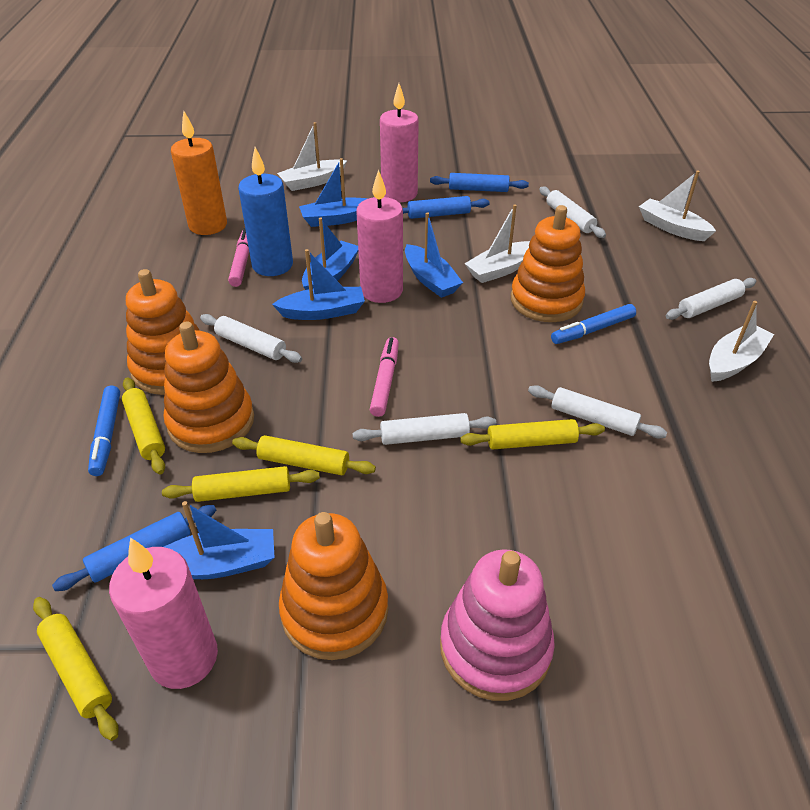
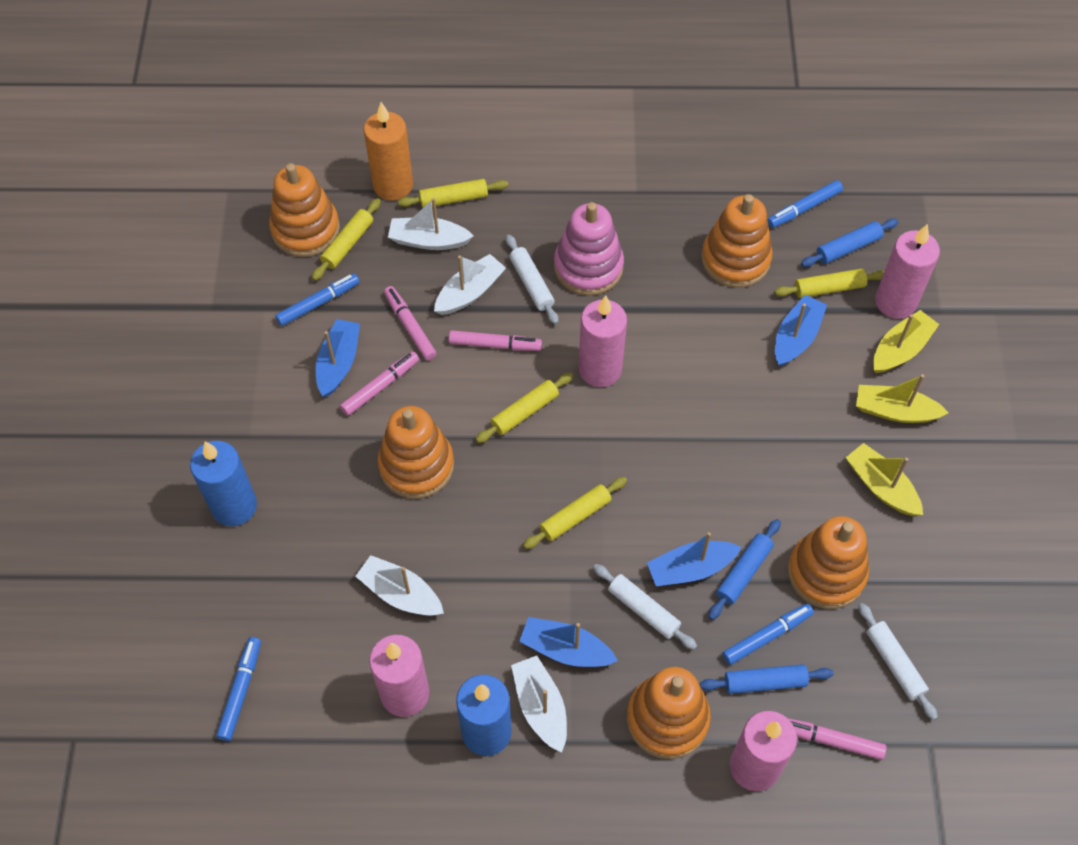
blue boat: [164,501,275,579] [272,249,365,320] [299,158,368,227] [302,217,358,290] [405,212,463,298] = 5 -> [316,319,360,397] [519,617,618,667] [647,532,742,586] [775,295,827,367] = 4
blue candle: [238,147,293,276] = 1 -> [190,441,257,526] [456,674,512,756] = 2
blue marker: [88,386,120,476] [551,304,636,344] = 2 -> [216,637,261,741] [275,273,360,326] [722,603,814,665] [768,180,843,228] = 4
orange stacking toy: [126,269,200,395] [164,321,254,453] [279,512,388,660] [511,205,585,322] = 4 -> [269,163,340,257] [378,406,454,499] [627,667,711,759] [701,194,773,288] [788,516,869,609] = 5
pink candle: [109,538,218,689] [356,170,403,303] [380,83,419,202] = 3 -> [369,635,429,717] [578,296,627,387] [730,711,797,791] [875,224,940,319] = 4
pink marker: [228,228,249,287] [370,337,399,417] = 2 -> [340,351,419,416] [384,286,437,361] [449,330,542,351] [788,718,886,760] = 4
white rolling pin: [200,314,302,363] [352,413,496,445] [528,385,667,439] [539,187,606,238] [666,278,756,320] = 5 -> [506,235,559,324] [593,564,697,650] [858,603,938,720] = 3
yellow boat: none = 0 -> [846,443,923,516] [856,374,949,423] [873,310,939,373] = 3

